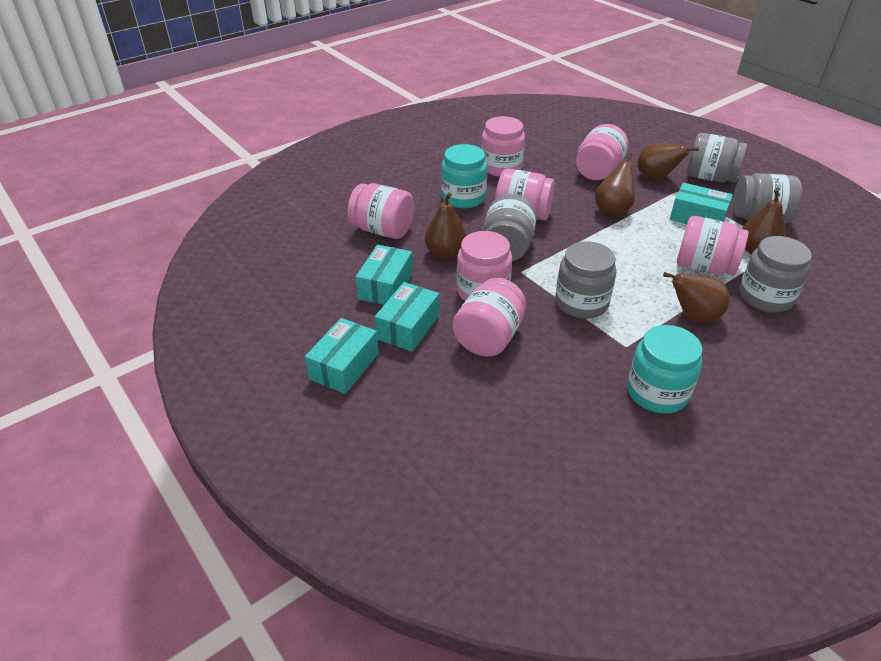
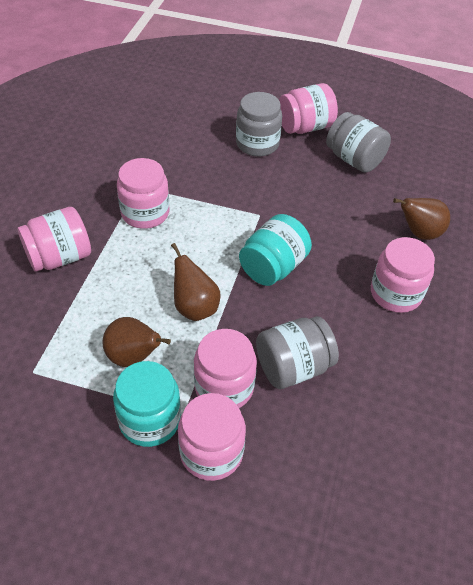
brown pear: [425,192,467,259] [595,153,635,216] [637,143,699,180] [663,272,729,323] [742,189,786,255] = 5 -> [102,317,171,367] [171,243,221,321] [393,198,450,240] = 3
grey jar: [482,194,537,261] [555,242,617,319] [687,133,747,183] [733,173,802,224] [739,236,812,313] = 5 -> [236,92,282,156] [256,316,339,389] [326,112,391,173] = 3
pink jar: [348,183,414,239] [452,278,526,357] [457,231,512,301] [481,116,525,177] [495,168,555,220] [576,124,628,180] [677,216,749,275] = 7 -> [17,207,91,272] [117,158,169,229] [178,393,246,481] [194,329,257,408] [279,83,338,134] [371,237,435,313] = 6
turquoise box: [305,318,379,394] [356,245,413,305] [375,282,439,352] [670,183,733,224] = 4 -> none = 0

